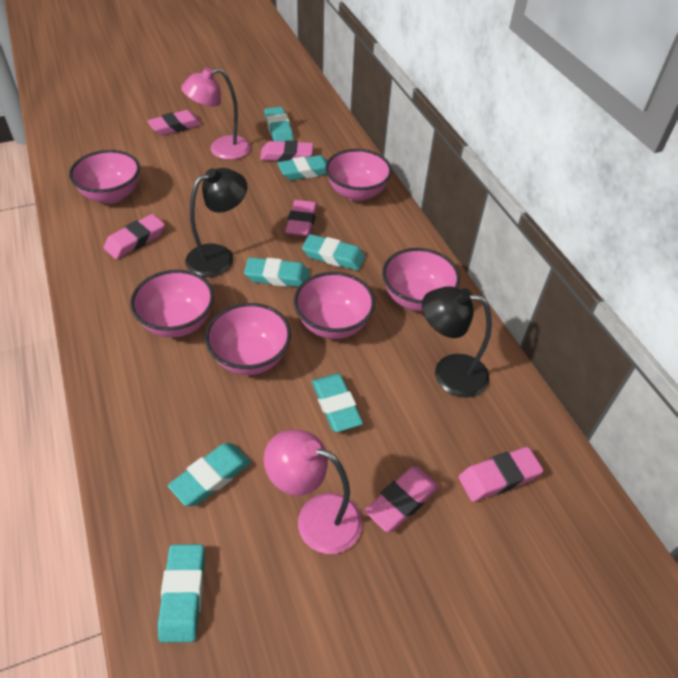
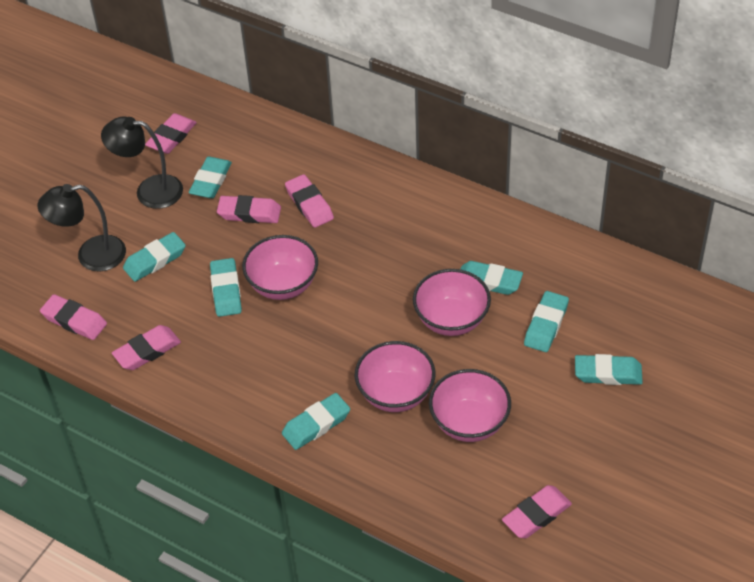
pink bowl: [69,150,140,204] [130,270,214,337] [205,303,291,375] [294,272,375,339] [325,149,392,201] [382,248,460,311] = 6 -> [242,235,318,300] [355,341,436,412] [413,269,491,336] [429,369,511,442] = 4
pink lamp: [181,68,251,160] [264,430,362,554] = 2 -> none = 0

